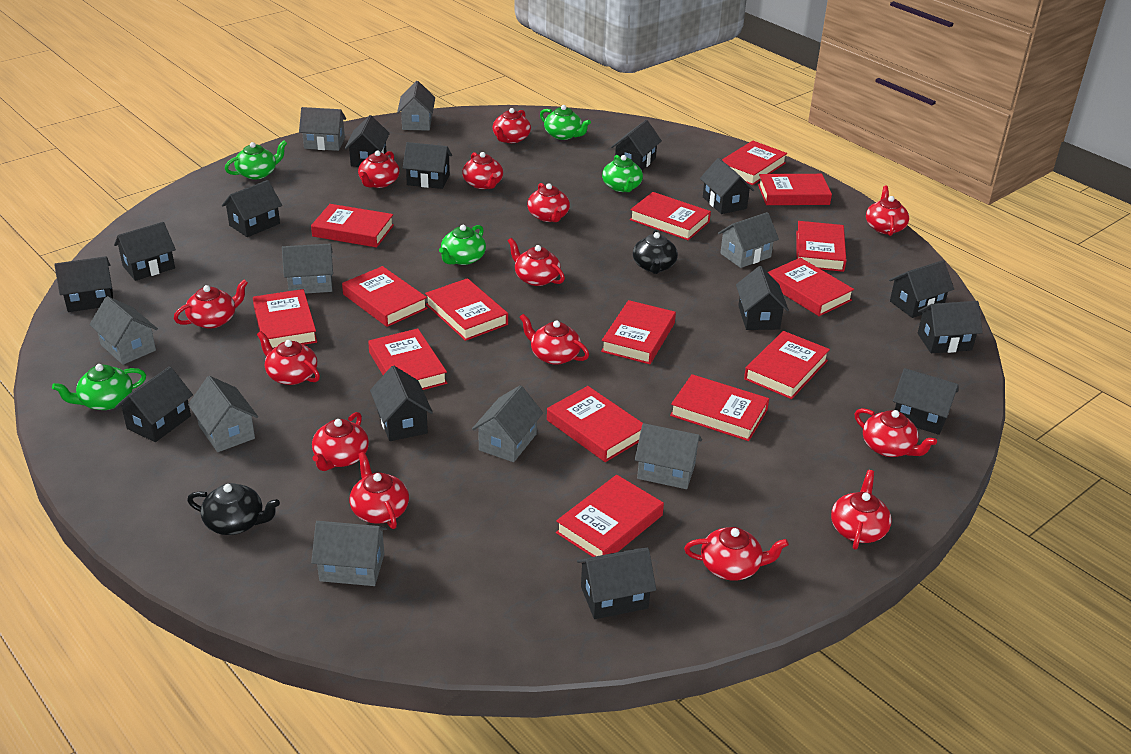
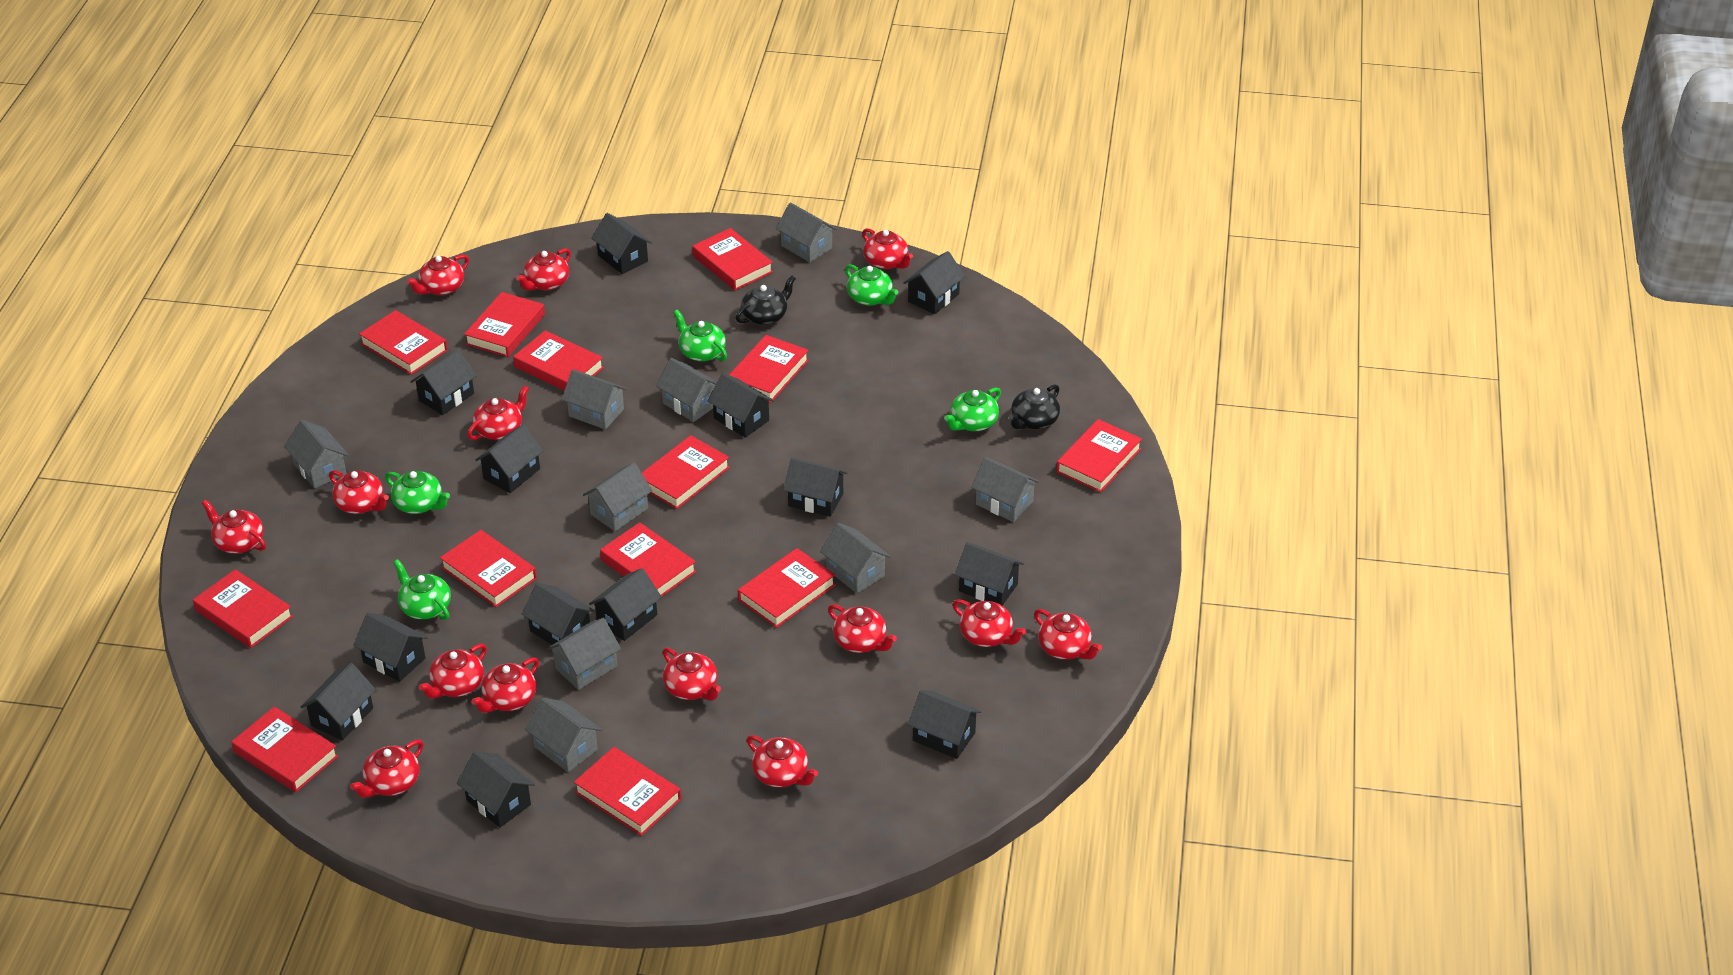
black house: [54,256,113,312] [114,222,176,281] [115,366,193,442] [222,180,282,237] [345,115,390,167] [370,366,433,441] [403,142,452,189] [577,548,656,619] [611,120,662,170] [700,158,754,214] [736,266,789,330] [889,260,954,318] [893,368,958,435] [918,301,983,353] = 14 -> [301,663,376,740] [353,613,428,682] [411,349,477,415] [457,751,535,828] [475,424,543,493] [522,583,595,645] [589,568,662,641] [591,213,652,274] [708,373,774,438] [783,458,848,517] [903,251,965,314] [908,690,982,759] [955,542,1024,606] = 13
red book: [253,289,317,349] [311,204,394,248] [342,266,428,327] [368,329,447,390] [425,278,508,341] [547,386,643,462] [556,475,664,557] [601,300,676,364] [630,192,711,240] [670,374,769,441] [722,141,787,185] [744,331,830,399] [758,174,832,205] [768,258,854,316] [796,221,846,272] = 15 -> [193,569,293,648] [231,706,338,792] [359,310,448,375] [440,530,537,607] [464,292,545,357] [513,330,604,391] [574,747,681,836] [600,522,696,596] [642,435,730,509] [692,228,773,290] [729,335,809,403] [738,548,835,628] [1056,419,1142,493] = 13

